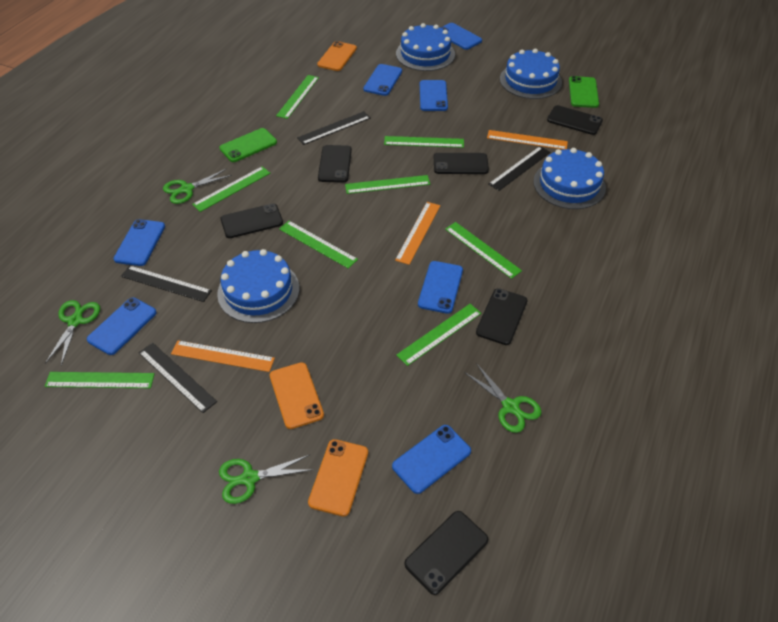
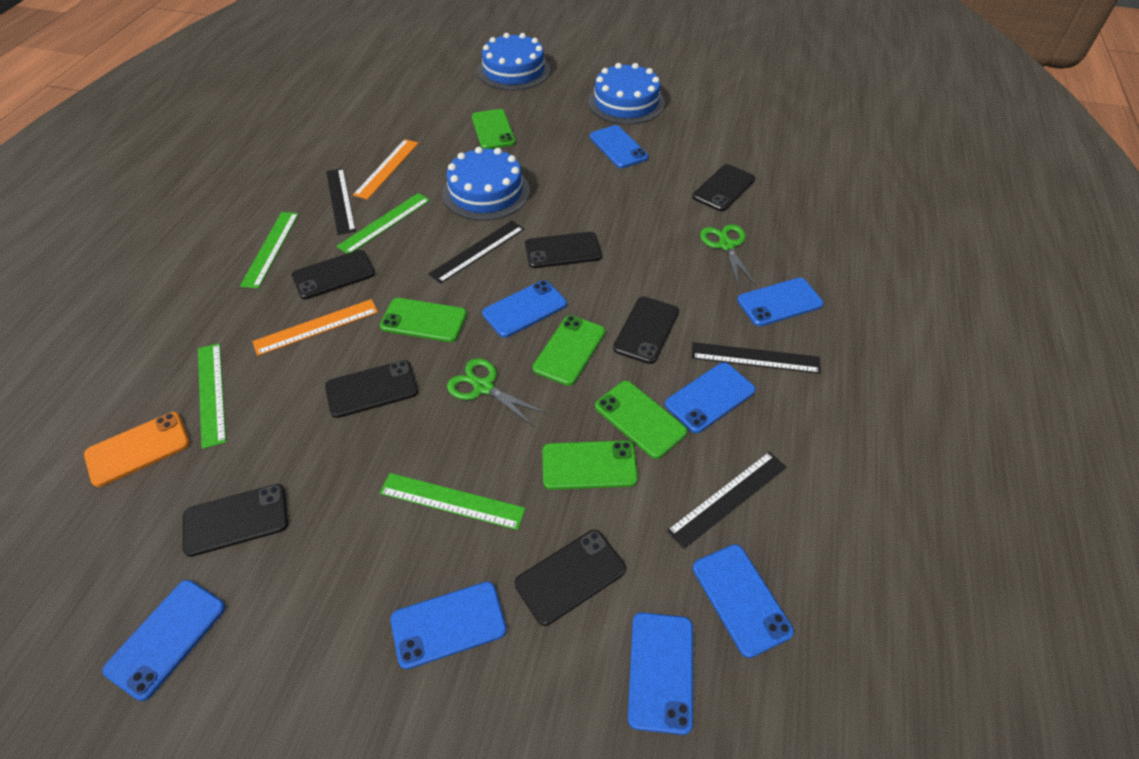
black phone: [221,204,283,238] [318,145,352,183] [405,511,488,595] [434,153,489,174] [476,288,527,345] [547,105,603,135] = 6 -> [183,484,288,557] [291,250,375,299] [325,360,418,418] [515,530,626,626] [525,232,602,268] [613,297,679,364] [692,164,755,211] = 7
blue cake: [217,249,299,323] [396,23,455,71] [500,49,562,99] [533,148,606,209] = 4 -> [442,147,530,221] [478,33,550,90] [588,63,665,125] = 3
blue phone: [87,297,157,355] [113,219,165,266] [363,64,402,96] [392,425,471,494] [418,261,463,314] [420,80,448,111] [440,23,482,50] = 7 -> [102,580,226,701] [391,581,507,669] [482,280,567,338] [590,125,648,168] [628,612,693,735] [665,362,756,433] [693,544,794,658] [737,278,824,326] = 8
green phone: [220,128,277,162] [569,76,599,108] = 2 -> [380,298,467,342] [472,109,515,149] [533,315,605,386] [542,440,638,490] [595,381,688,459] = 5
green ruler: [45,372,155,388] [192,166,270,212] [276,75,319,119] [279,221,358,269] [345,175,430,194] [384,136,464,148] [396,304,481,366] [445,222,522,279] = 8 -> [198,343,226,449] [240,212,299,288] [337,193,430,253] [380,473,526,530] = 4
green scissors: [45,300,100,366] [163,169,232,204] [219,454,314,504] [464,363,541,433] = 4 -> [447,358,547,427] [700,224,756,287] = 2
orange phone: [270,362,324,429] [308,439,368,516] [317,41,357,71] = 3 -> [84,412,190,487] = 1
orange ruler: [171,340,275,372] [395,202,440,265] [487,130,568,150] = 3 -> [252,299,378,356] [353,139,419,200] = 2

